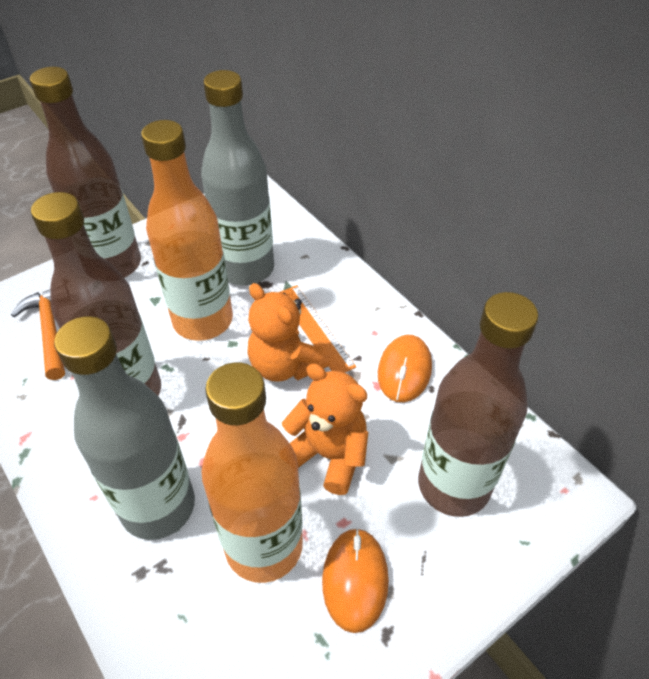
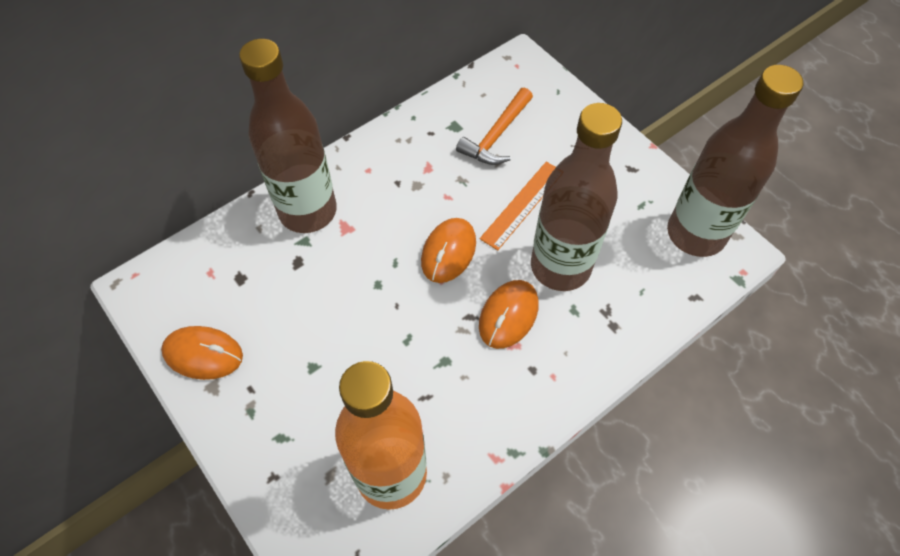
grey bottle: [54,316,195,540] [201,70,274,286] = 2 -> none = 0
orange bottle: [141,120,233,341] [202,362,303,583] = 2 -> [335,361,427,510] = 1
orange mouse: [322,528,389,633] [378,335,432,402] = 2 -> [161,326,243,380] [421,218,476,283] [479,280,539,349] = 3
orange teddy bear: [247,283,329,382] [282,363,368,495] = 2 -> none = 0

